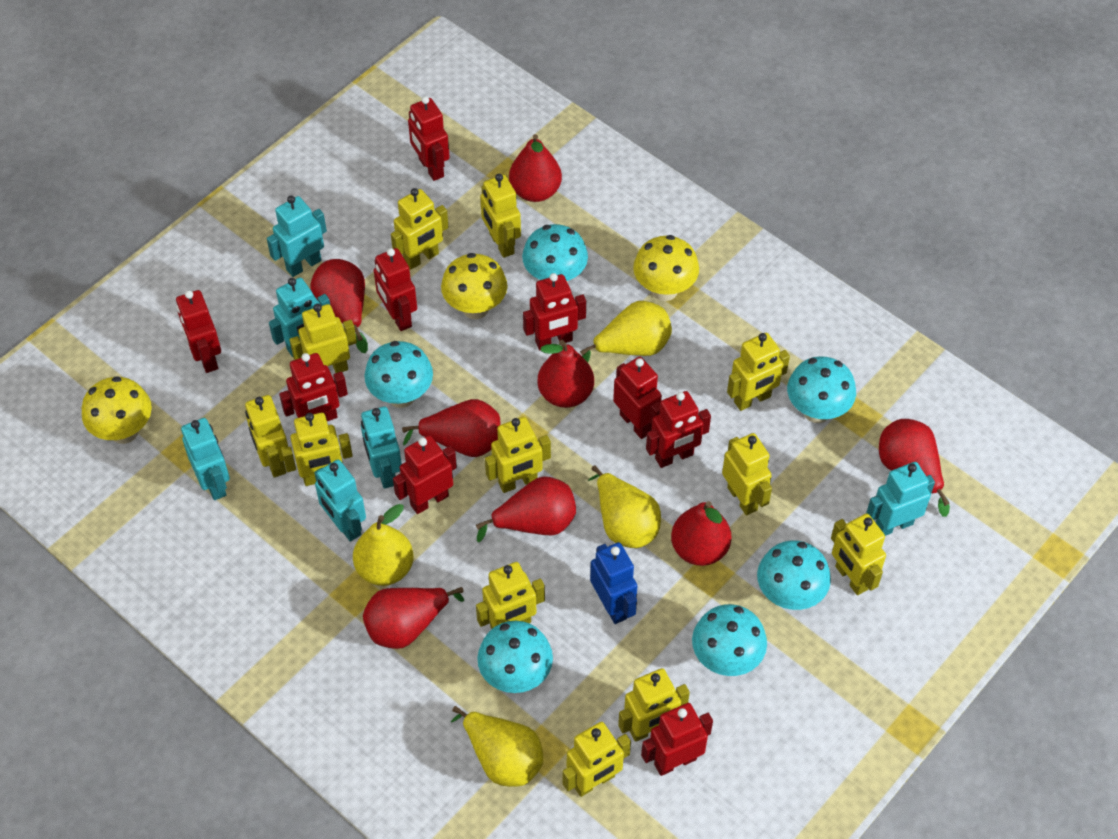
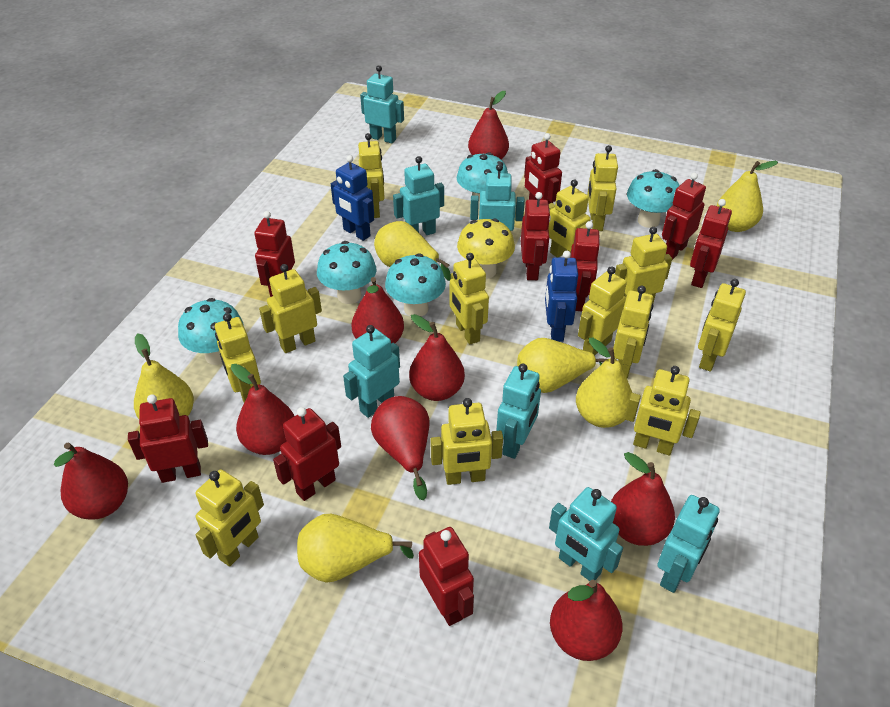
blue robot: [590,542,637,624] = 1 -> [331,155,374,241] [545,251,578,342] = 2
turquoise mushroom: [364,341,433,408] [477,621,553,693] [522,224,588,283] [692,604,767,676] [757,540,831,610] [787,356,856,423] = 6 -> [178,298,244,365] [317,241,377,304] [385,254,446,316] [457,152,508,209] [627,169,680,228] = 5
turquoise robot: [181,418,230,500] [267,196,327,277] [269,278,330,357] [314,460,366,542] [361,406,402,489] [866,462,935,536] = 6 -> [343,325,400,418] [360,65,404,143] [393,156,444,235] [470,164,525,231] [496,364,541,459] [549,487,623,581] [658,495,720,593] = 7
yellow mushroom: [82,376,152,444] [441,253,508,319] [633,235,699,301] = 3 -> [457,218,515,279] = 1
yellow pear: [353,504,414,586] [451,706,543,787] [580,301,672,363] [588,465,661,548] = 4 -> [134,333,194,419] [297,514,414,583] [374,221,451,281] [517,338,607,393] [576,338,632,428] [717,161,778,232] = 6
yellow robot: [245,395,288,477] [281,413,353,486] [289,304,357,373] [391,188,448,270] [476,562,545,629] [480,174,521,258] [485,417,551,493] [562,722,631,797] [618,668,690,742] [722,433,772,516] [727,333,790,411] [831,513,886,595] = 12 -> [196,469,264,567] [215,313,261,402] [259,264,322,353] [358,133,385,218] [430,398,503,485] [450,253,489,344] [548,180,591,258] [578,266,627,355] [587,145,618,231] [613,286,653,378] [615,227,672,303] [624,366,701,455] [698,279,746,372] = 13

